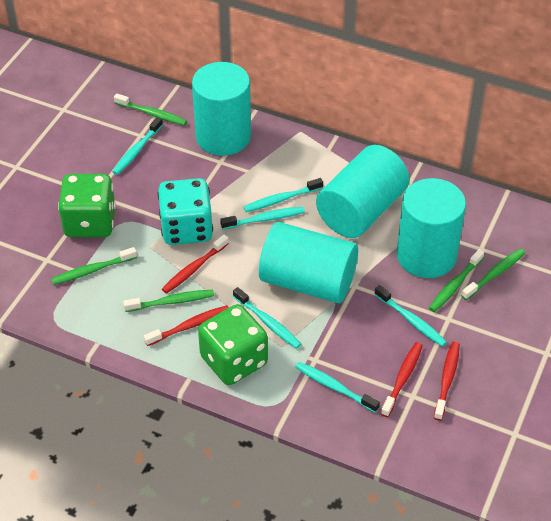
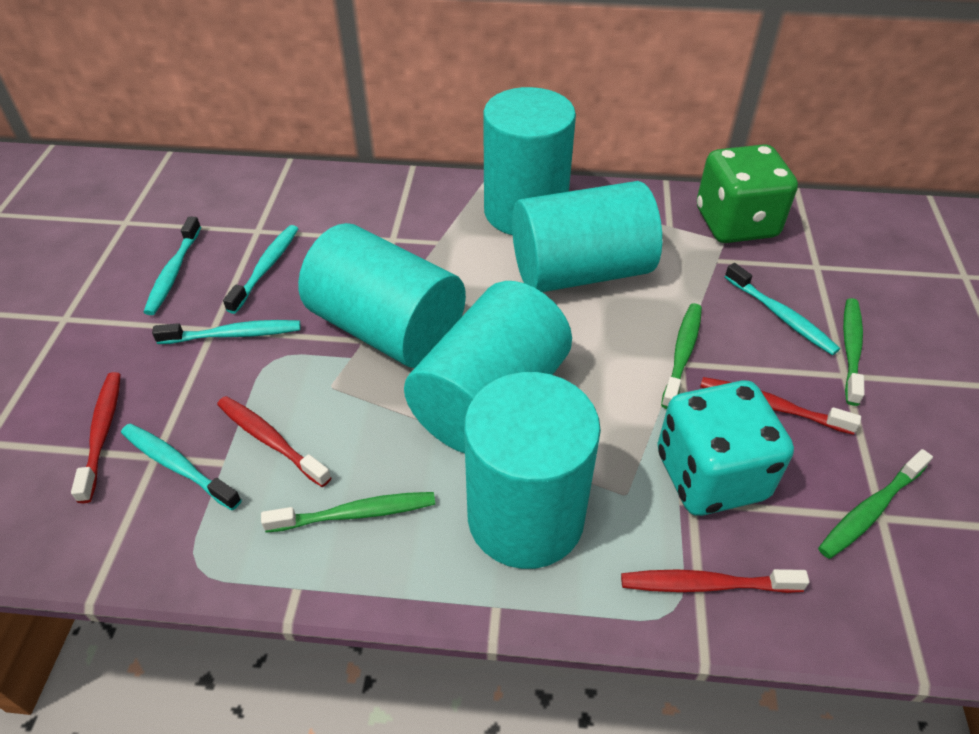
green dice: [58,174,116,237] [198,304,268,385] = 2 -> [697,144,798,243] = 1
green toothbrush: [51,247,137,285] [114,93,187,126] [123,290,214,312] [429,249,484,312] [461,248,525,300] = 5 -> [261,492,435,533] [661,303,702,409] [818,449,933,559] [843,298,864,406] = 4
turquoise cylinder: [192,62,251,156] [259,222,358,303] [316,145,409,238] [397,178,466,278] = 4 -> [298,223,466,368] [404,281,572,454] [464,372,601,569] [483,87,576,235] [512,181,662,292] = 5
turquoise toothbrush: [112,117,163,175] [220,207,305,230] [233,287,301,349] [244,178,323,212] [295,362,380,413] [374,285,447,347] = 6 -> [121,424,242,510] [143,216,201,315] [152,320,300,344] [223,225,298,314] [725,263,840,355] = 5

